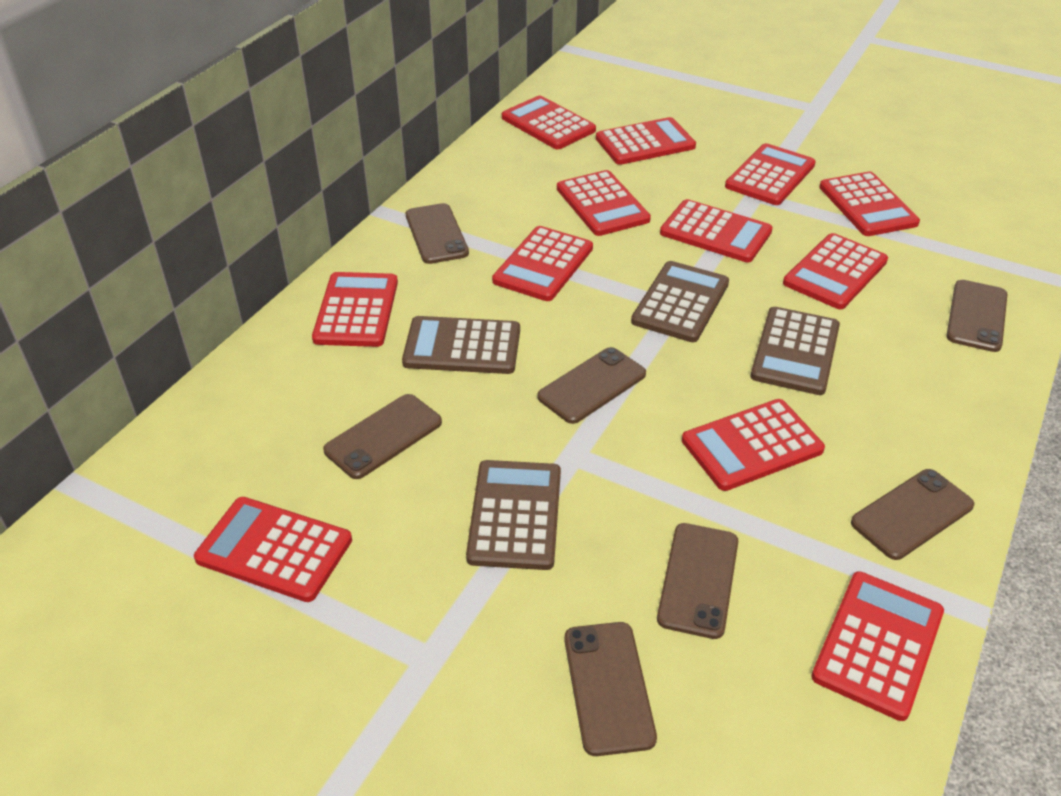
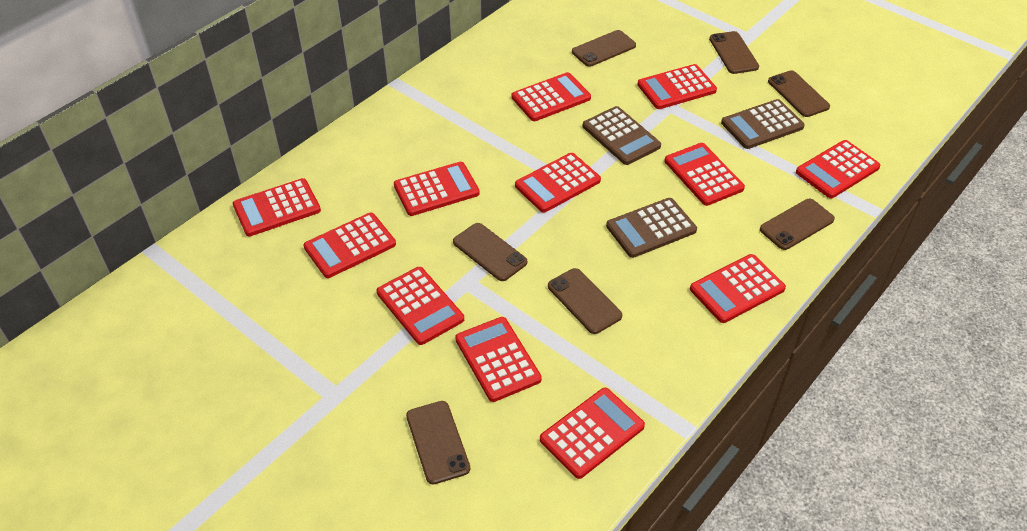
brown calculator: [402,316,520,374] [466,460,561,570] [631,261,729,342] [750,307,840,395] = 4 -> [583,106,661,165] [606,198,697,258] [721,99,805,149] = 3

